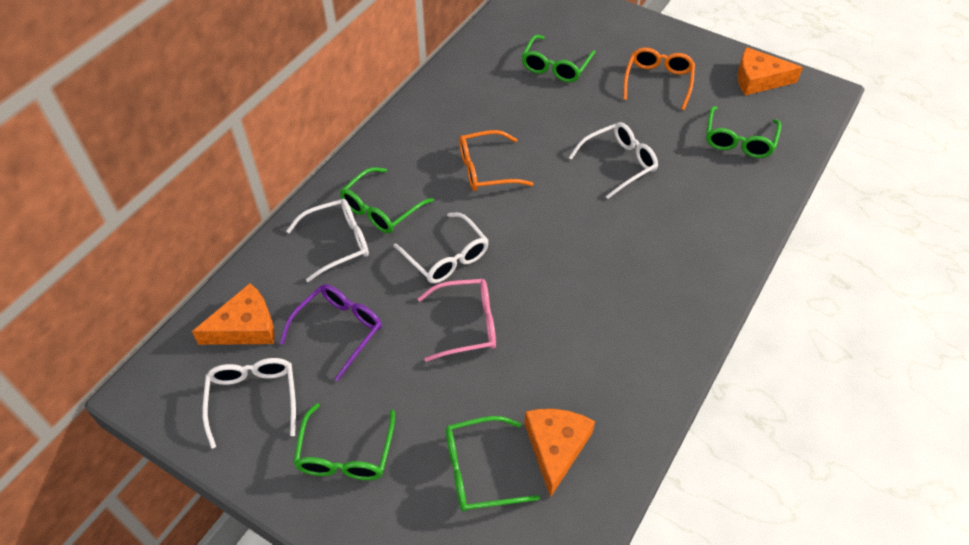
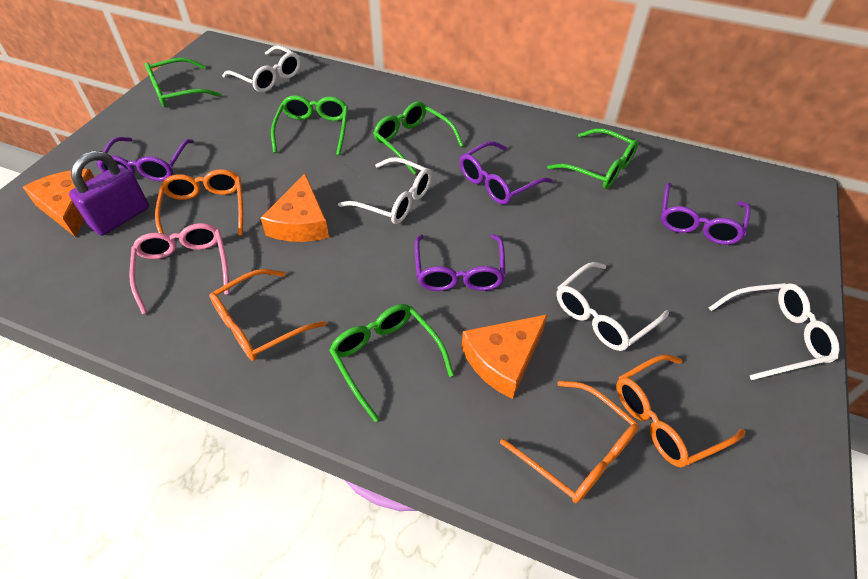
orange glasses: [459,130,534,191] [623,48,695,110] = 2 -> [155,169,243,235] [209,269,326,361] [500,381,639,503] [616,354,746,467] = 4
purple glasses: [280,284,382,381] = 1 -> [97,137,194,181] [415,234,506,291] [460,141,553,205] [661,183,751,245] = 4
purple padlock: none = 0 -> [69,151,149,236] = 1

